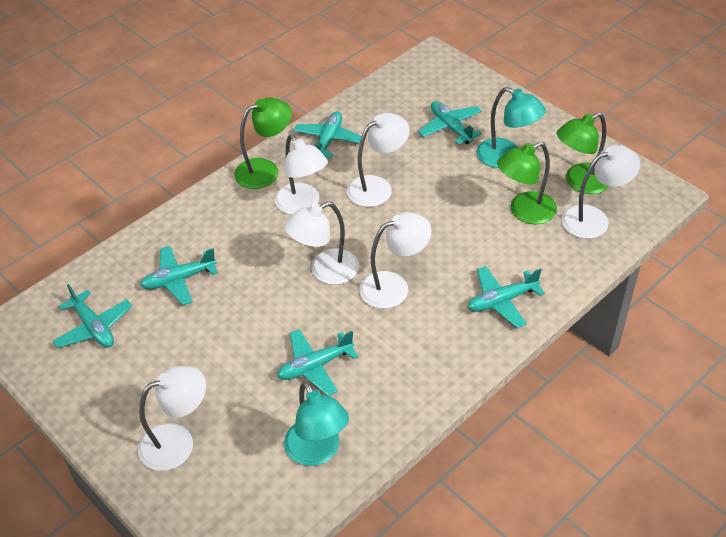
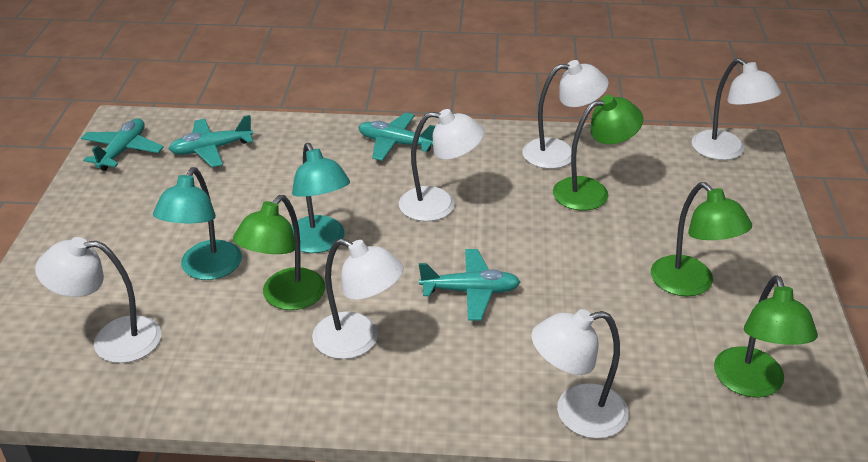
green lamp: [234,97,292,189] [497,142,557,224] [557,112,609,194] = 3 -> [233,195,325,310] [553,95,643,211] [651,182,752,296] [714,275,818,398] = 4
turquoise plane: [53,284,132,348] [140,246,218,305] [277,329,358,396] [294,111,362,158] [418,101,482,144] [468,266,545,328] = 6 -> [81,118,164,171] [169,115,253,167] [358,113,435,161] [419,249,520,320] = 4

